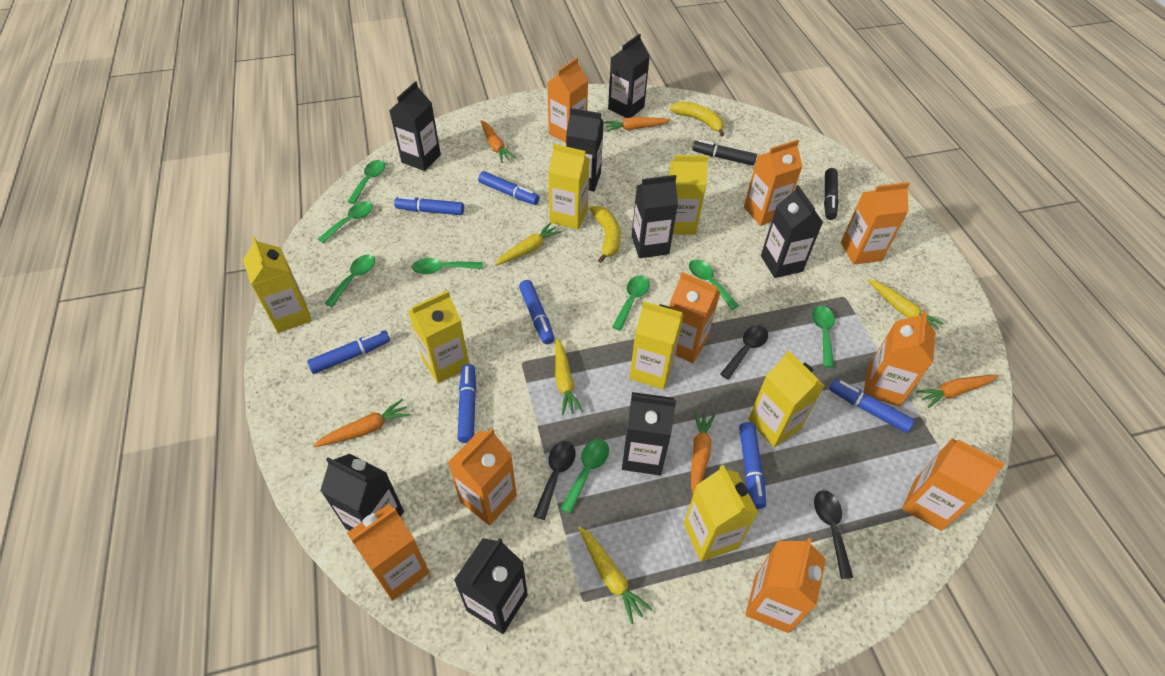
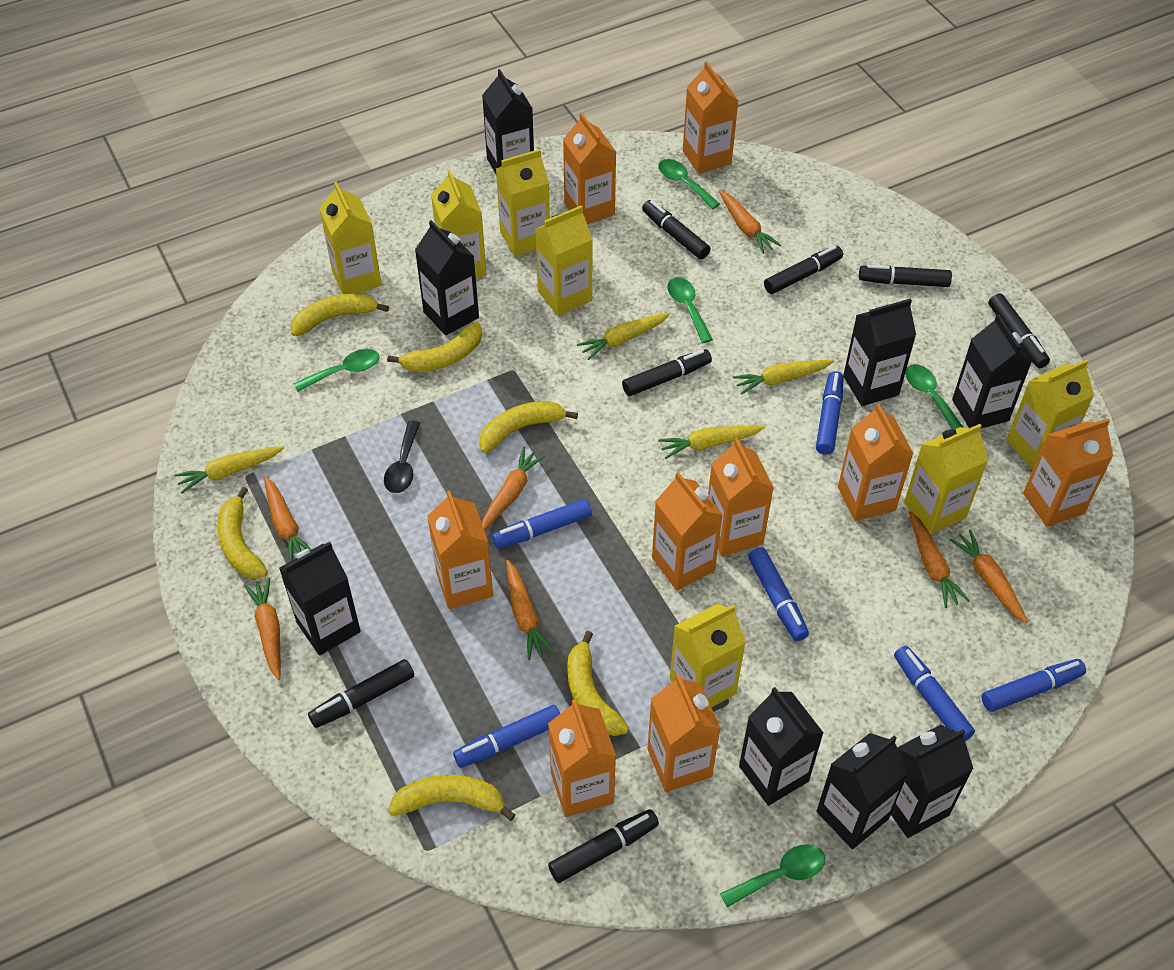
black marker: [692,140,757,166] [824,168,839,220] = 2 -> [308,659,414,728] [548,809,659,883] [622,349,712,396] [642,200,710,259] [764,246,843,294] [859,265,952,287] [988,293,1050,368] = 7
black spoon: [534,441,576,520] [720,325,768,380] [814,490,853,579] = 3 -> [384,420,420,493] = 1
blue marker: [307,330,390,374] [394,196,464,215] [457,364,476,443] [478,171,540,205] [519,280,555,344] [739,422,766,509] [829,379,915,433] = 7 -> [453,705,560,768] [492,499,592,549] [748,547,809,641] [816,371,843,455] [894,646,975,741] [981,659,1086,712] = 6
green spoon: [318,201,373,243] [325,255,375,307] [347,160,385,204] [412,258,482,274] [560,439,609,514] [612,276,649,331] [689,259,739,310] [812,305,835,368] = 8 -> [293,349,380,392] [658,159,720,209] [667,277,713,343] [720,844,825,908] [905,364,964,429] = 5
orange carrot: [313,399,410,447] [481,120,516,163] [604,117,671,132] [691,410,715,494] [916,375,998,408] = 5 -> [244,578,281,680] [264,476,311,561] [482,447,545,531] [506,560,554,660] [719,190,781,254] [909,511,970,608] [949,530,1028,624] = 7
yellow banana: [590,206,621,263] [670,101,725,137] = 2 -> [217,487,268,579] [291,293,389,336] [387,322,482,372] [388,775,515,821] [479,401,578,453] [567,631,629,736] = 6

